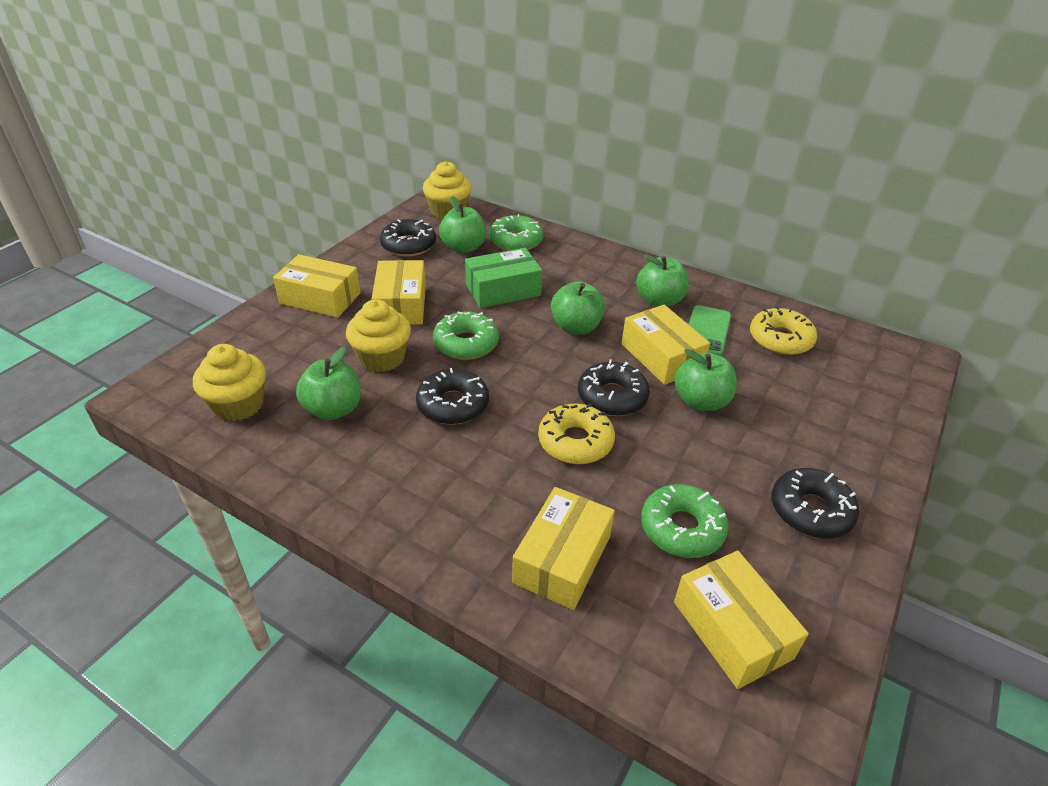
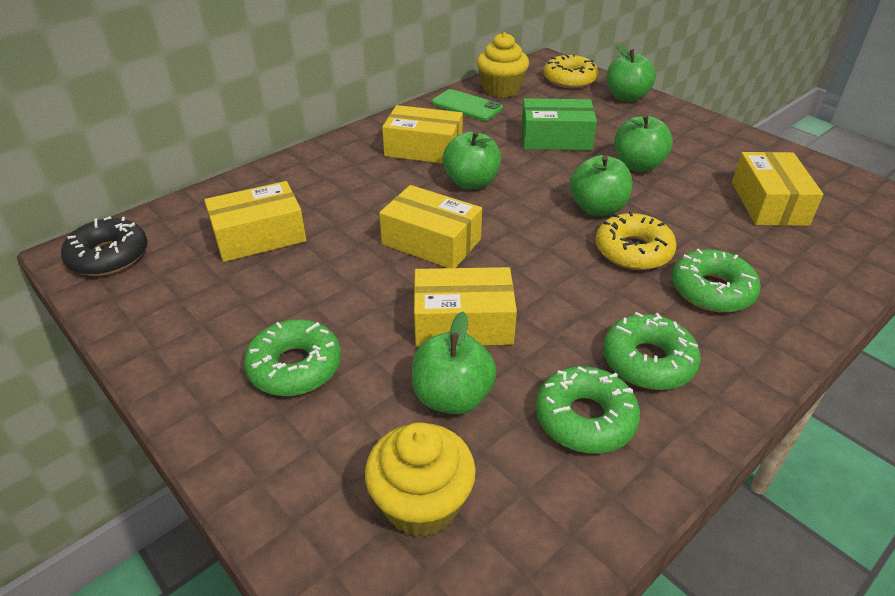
black donut: [380,219,436,257] [416,368,489,425] [578,359,650,416] [772,468,859,539] = 4 -> [61,216,148,276] = 1
green donut: [433,312,499,360] [489,214,544,251] [641,484,729,558] = 3 -> [244,319,341,396] [535,366,640,453] [603,312,701,390] [672,249,761,312] = 4
yellow cupcake: [193,344,266,421] [346,299,411,372] [423,161,471,219] = 3 -> [365,422,476,537] [477,32,529,98] = 2

